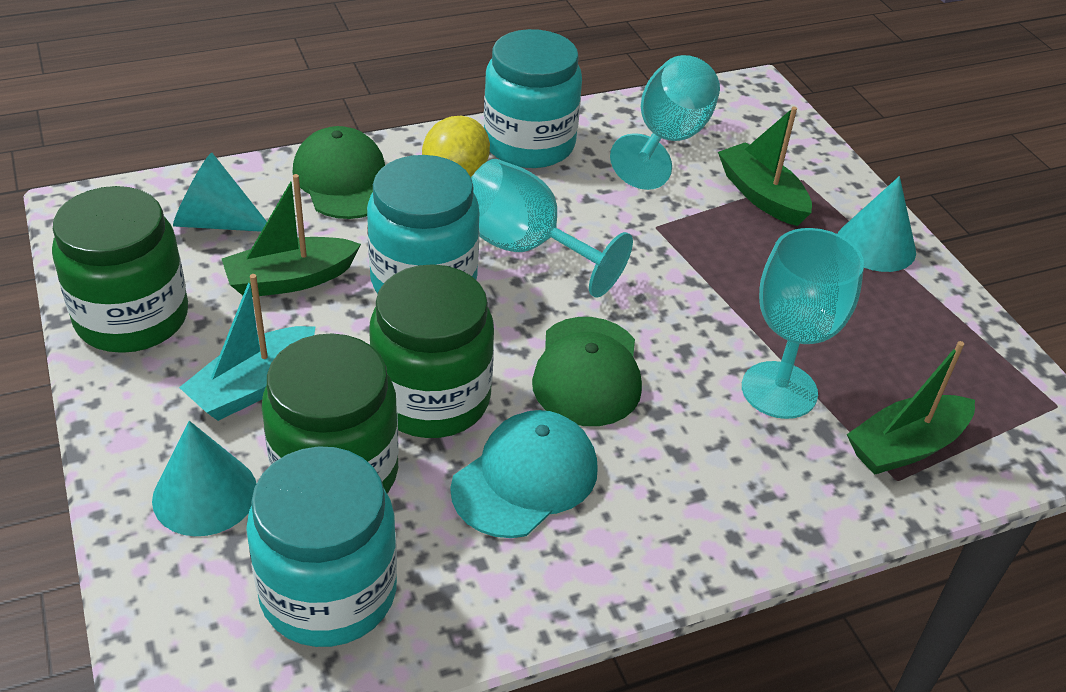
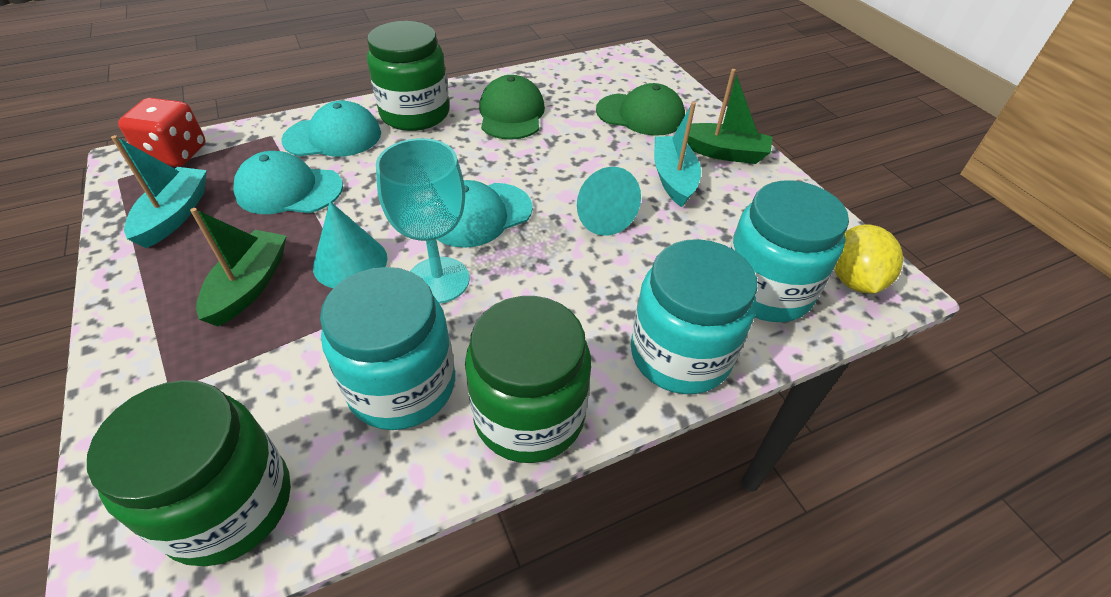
green boat: [222,174,361,297] [718,107,812,226] [847,341,975,475] = 3 -> [190,208,287,326] [676,69,773,164] = 2
red dice: none = 0 -> [118,98,206,167] = 1
turquoise boat: [179,274,315,421] = 1 -> [111,135,207,248] [654,102,701,207] = 2
turquoise cap: [450,410,598,538] = 1 -> [233,151,343,214] [281,101,381,157] [436,180,533,248] = 3
turquoise cone: [152,421,256,536] [173,153,267,232] [838,176,916,272] = 3 -> [313,201,387,288] [577,167,641,236] = 2
turquoise goblet: [471,159,633,298] [610,55,720,190] [742,228,864,419] = 3 -> [376,138,470,304] = 1

